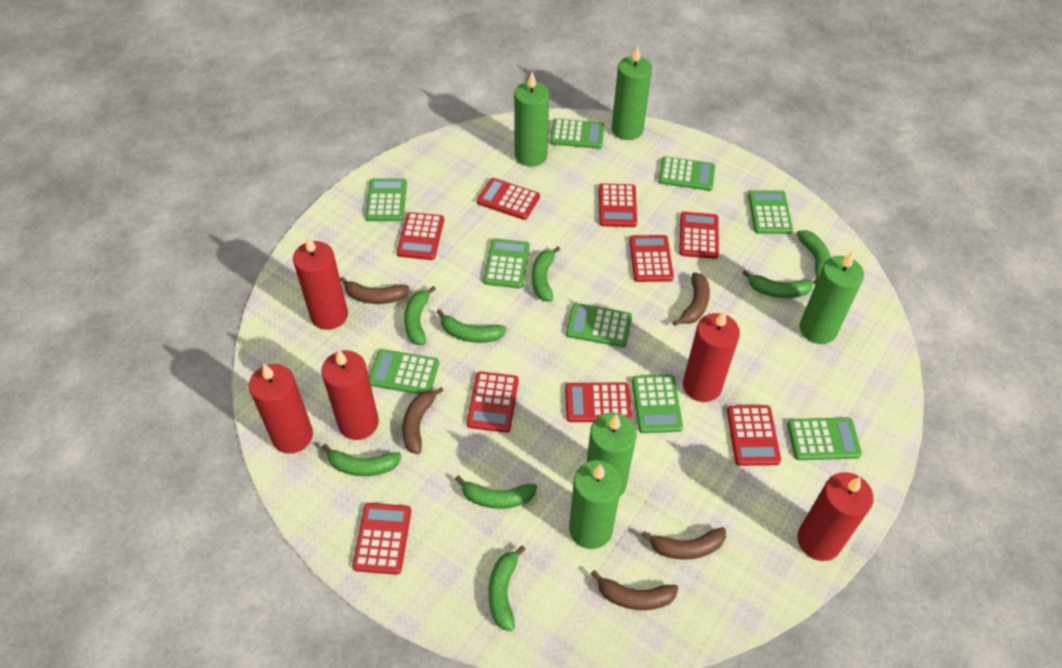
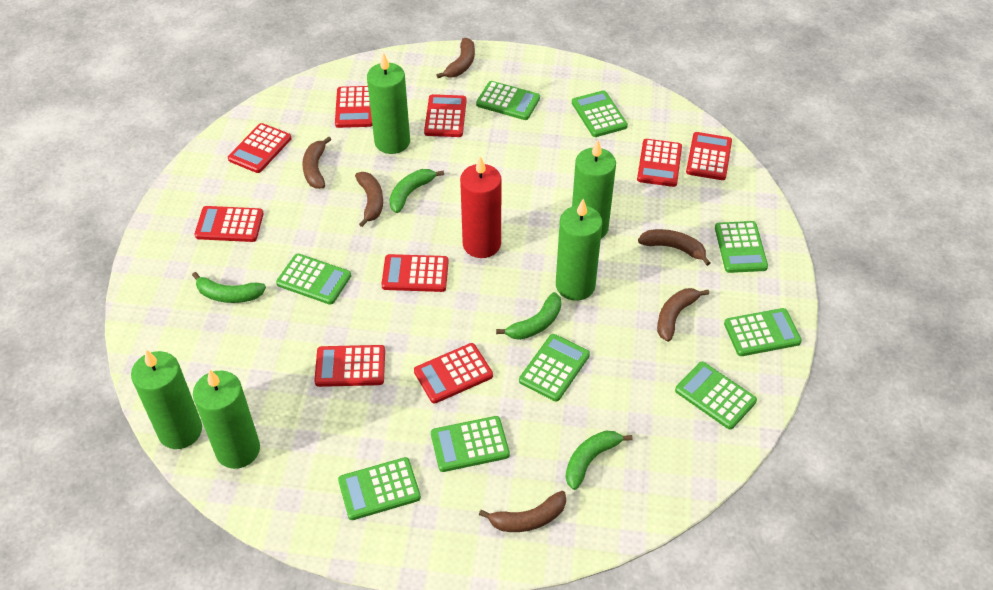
brown banana: [340,277,410,304] [402,387,444,454] [591,570,678,610] [641,527,726,560] [673,272,710,326] = 5 -> [302,136,332,189] [355,172,383,227] [436,38,475,78] [479,491,566,532] [638,229,710,266] [657,288,709,342] = 6
green banana: [322,444,402,476] [404,286,436,345] [437,309,506,343] [455,475,537,509] [488,545,526,631] [532,246,561,302] [742,270,813,298] [797,230,831,285] = 8 -> [192,272,266,303] [389,169,444,213] [496,292,561,340] [566,431,633,490] = 4
red candle: [249,364,313,454] [293,236,348,330] [321,349,379,440] [683,311,740,402] [797,472,874,561] = 5 -> [460,156,501,258] = 1

